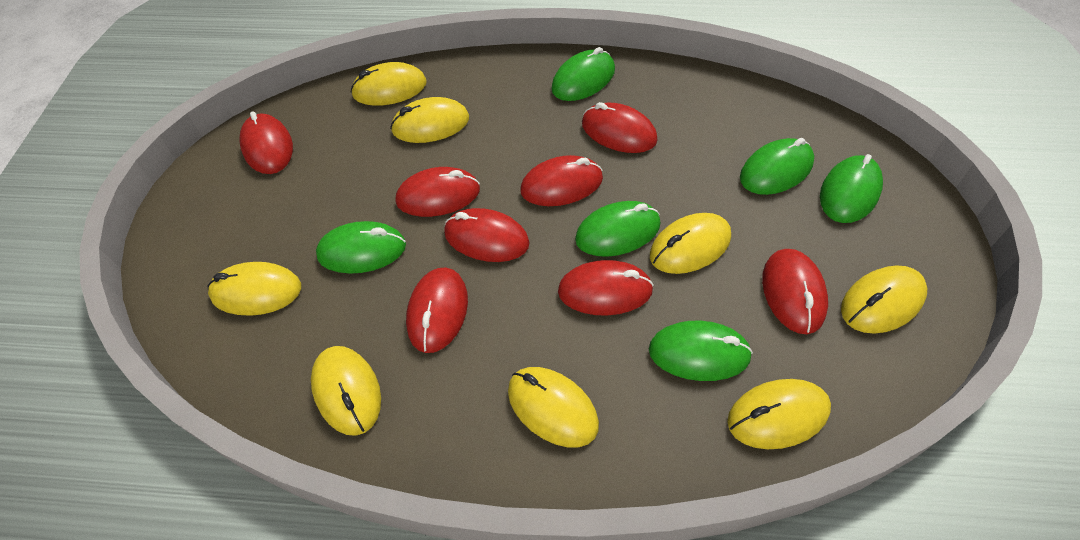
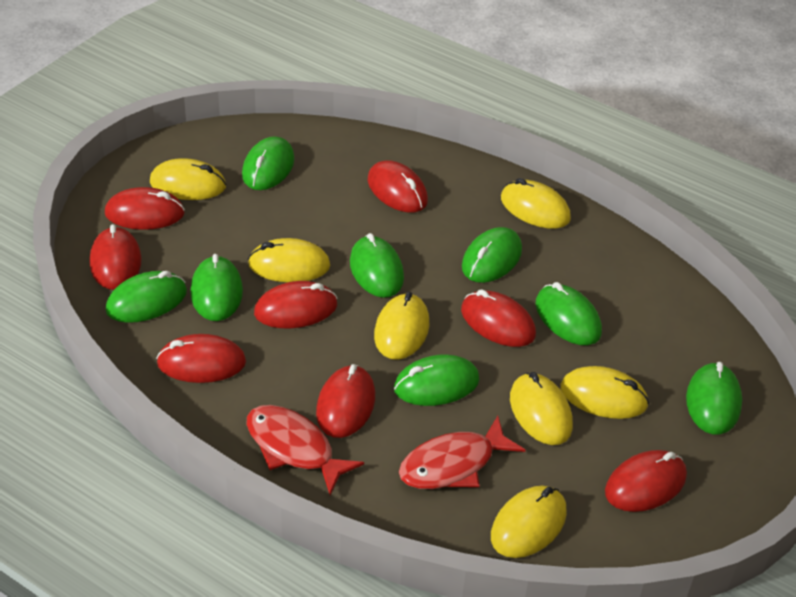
green mouse: [316,221,406,274] [551,47,615,101] [575,201,660,257] [649,321,753,381] [740,138,814,195] [820,154,883,223] = 6 -> [105,271,187,323] [190,254,243,321] [242,136,295,190] [350,233,404,298] [394,354,480,406] [462,227,522,283] [536,282,602,345] [686,362,742,434] = 8
red fish: none = 0 -> [247,405,364,495] [399,416,525,489] = 2
yellow mouse: [208,262,301,316] [311,346,381,436] [351,62,427,106] [390,97,469,143] [508,367,599,447] [650,213,731,274] [727,379,831,449] [841,265,927,334] = 8 -> [150,158,226,200] [248,238,331,282] [374,292,429,360] [491,485,567,558] [501,178,571,229] [510,372,573,445] [560,366,649,419] = 7

